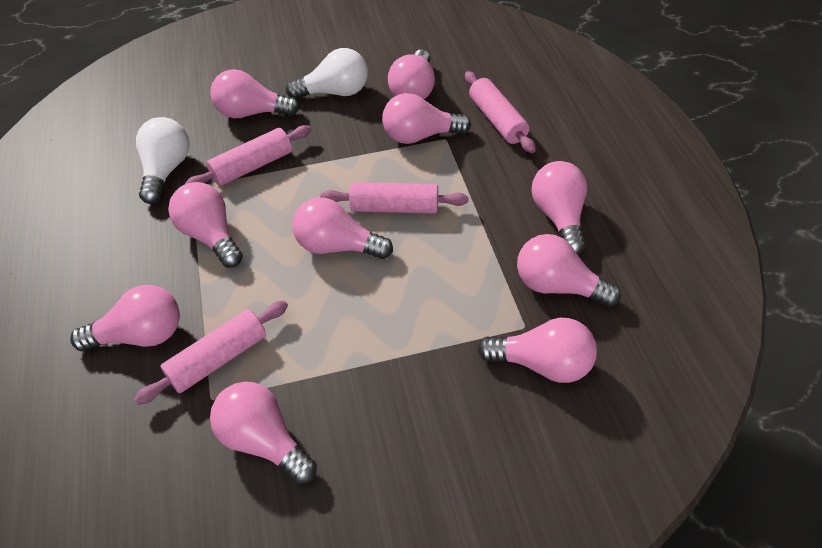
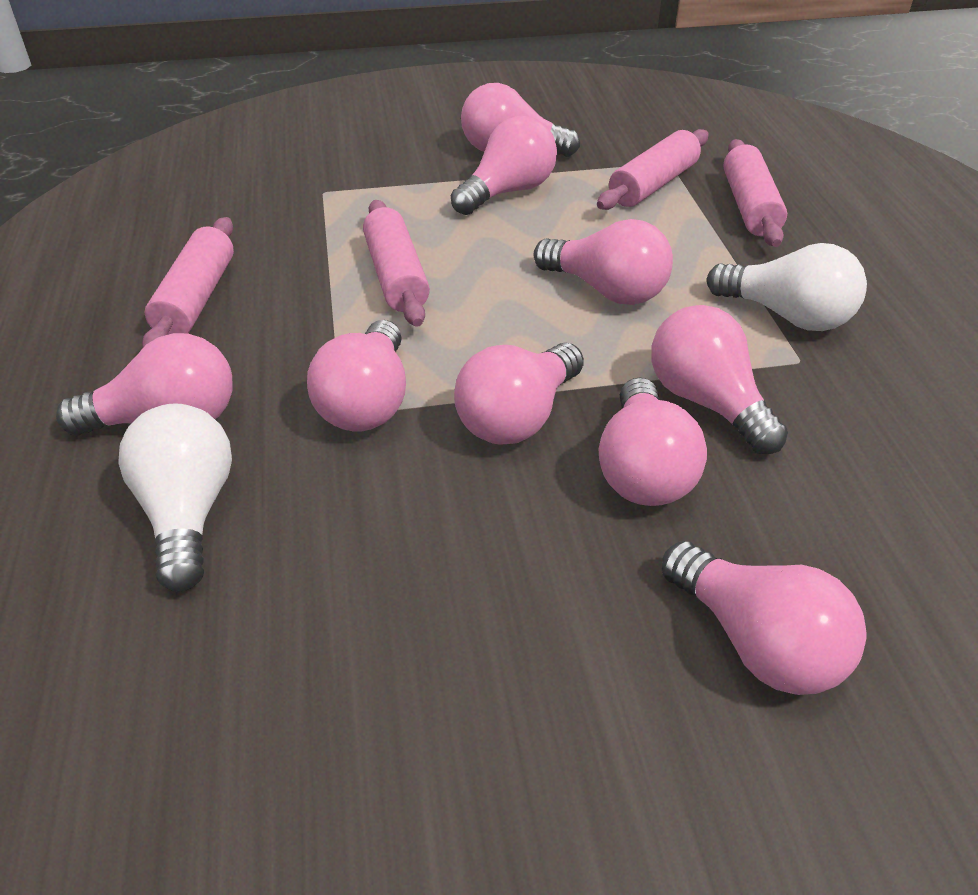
pink light bulb: [70,285,180,351] [168,182,243,268] [210,69,300,118] [210,382,317,484] [292,198,393,259] [382,93,471,144] [388,50,435,99] [477,318,597,383] [517,234,621,307] [531,161,587,255] = 10 -> [56,333,233,436] [307,320,406,431] [451,116,557,215] [454,342,584,445] [461,83,580,157] [533,219,673,305] [599,377,707,506] [651,305,788,454] [662,541,867,695] = 9

